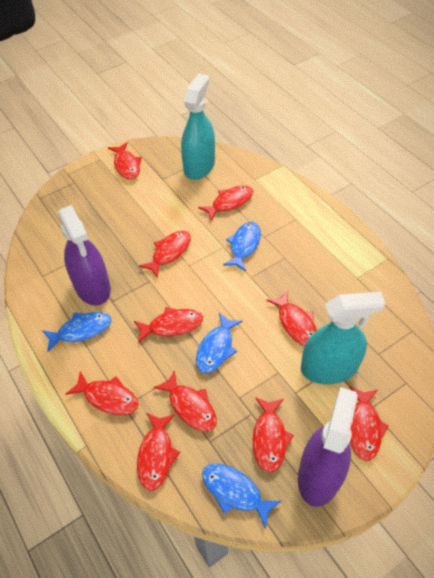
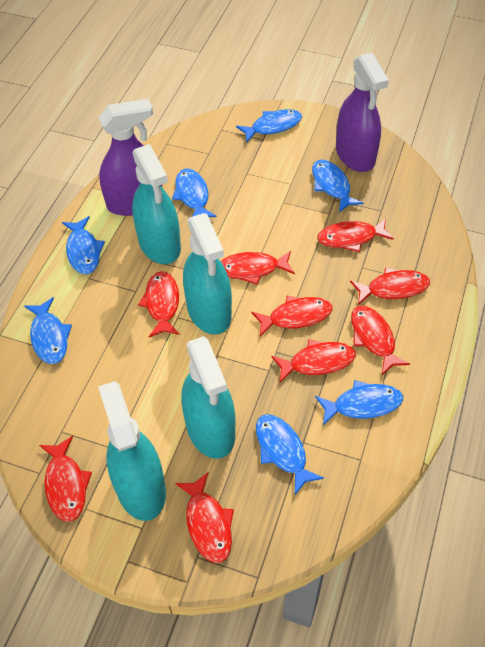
blue fish: [42,312,112,352] [196,313,243,373] [202,463,281,529] [223,222,261,271] = 4 -> [24,297,72,364] [62,216,105,274] [172,169,217,217] [236,109,302,143] [256,414,324,495] [312,160,363,213] [315,380,403,425] = 7
red fish: [66,371,139,415] [108,142,142,180] [134,307,203,343] [137,413,180,491] [139,231,191,278] [153,370,217,432] [198,185,253,221] [252,397,294,473] [266,291,317,346] [349,386,389,461] = 10 -> [39,436,92,522] [138,271,180,337] [175,473,234,563] [221,251,295,285] [251,296,332,336] [271,339,356,382] [317,218,394,252] [350,267,430,305] [351,306,410,375] = 9
turquoise spray bottle: [181,73,215,180] [301,292,385,384] = 2 -> [98,381,166,521] [132,144,181,264] [181,336,235,459] [183,213,232,335] = 4

